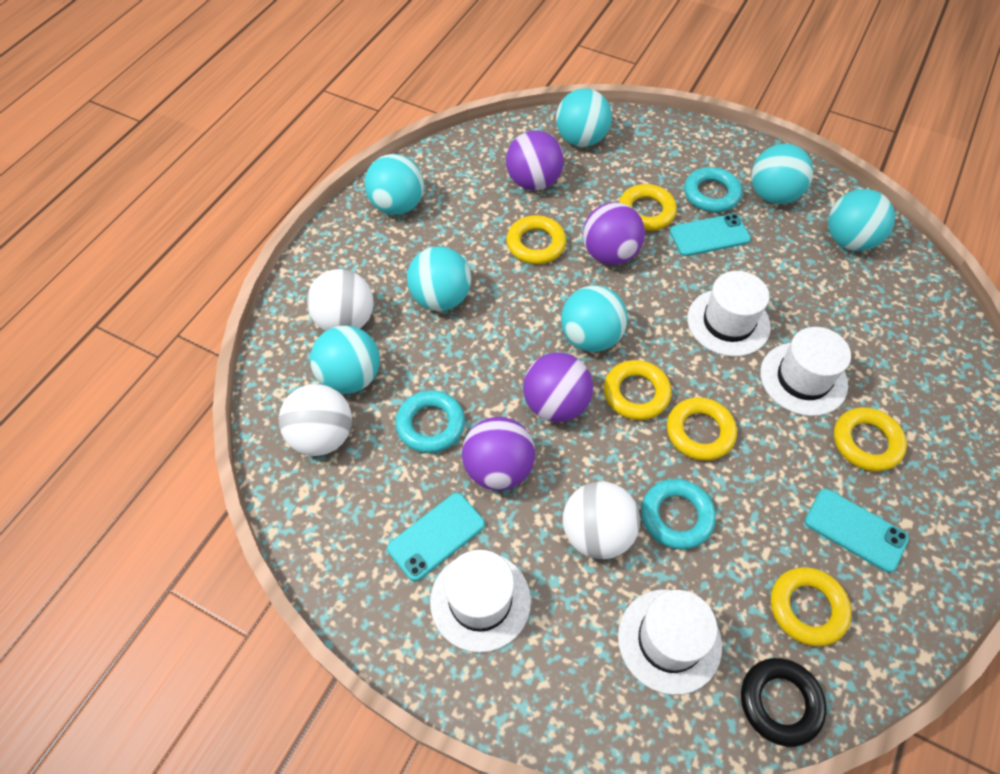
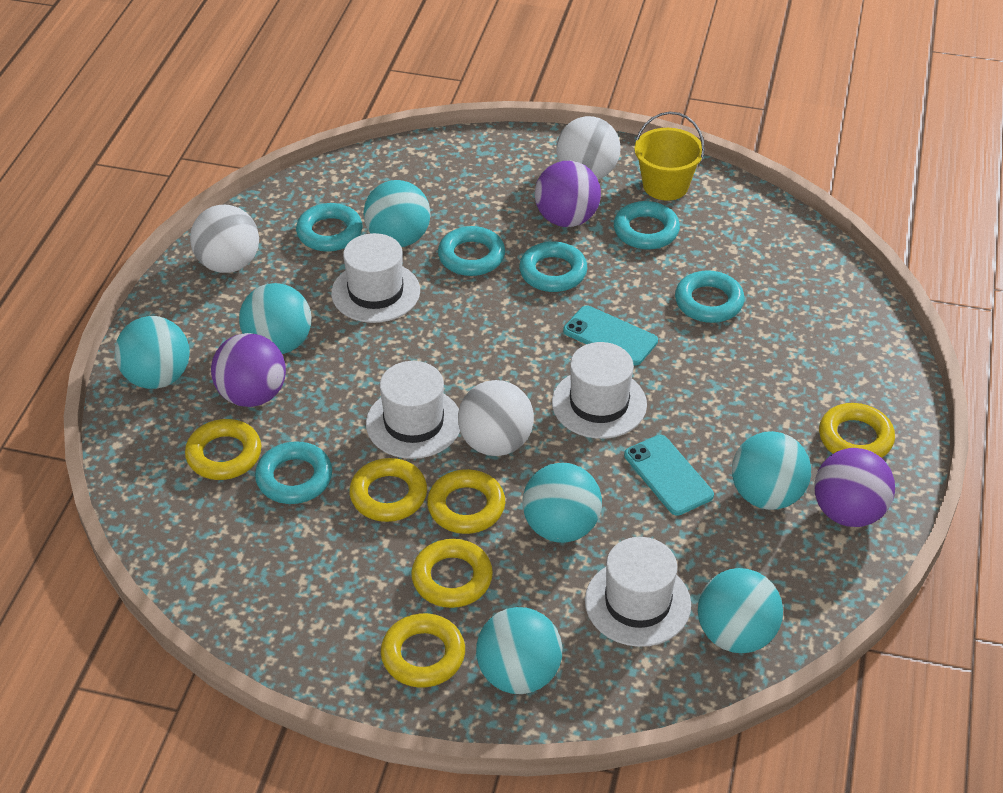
black ring: [741,658,826,747] = 1 -> none = 0
purple ball: [462,417,535,490] [506,130,564,190] [523,352,593,422] [583,202,645,265] = 4 -> [211,333,286,407] [535,161,601,227] [814,448,895,527] = 3
turquoise phone: [387,493,485,582] [669,214,751,256] [805,489,909,573] = 3 -> [563,305,658,366] [624,435,714,516] = 2
turquoise ring: [396,390,465,453] [641,479,716,549] [684,167,742,213] = 3 -> [255,442,332,504] [296,203,363,252] [438,226,505,276] [519,241,587,292] [614,201,680,250] [675,270,745,323] = 6
yellow bucket: none = 0 -> [634,112,705,201] = 1

